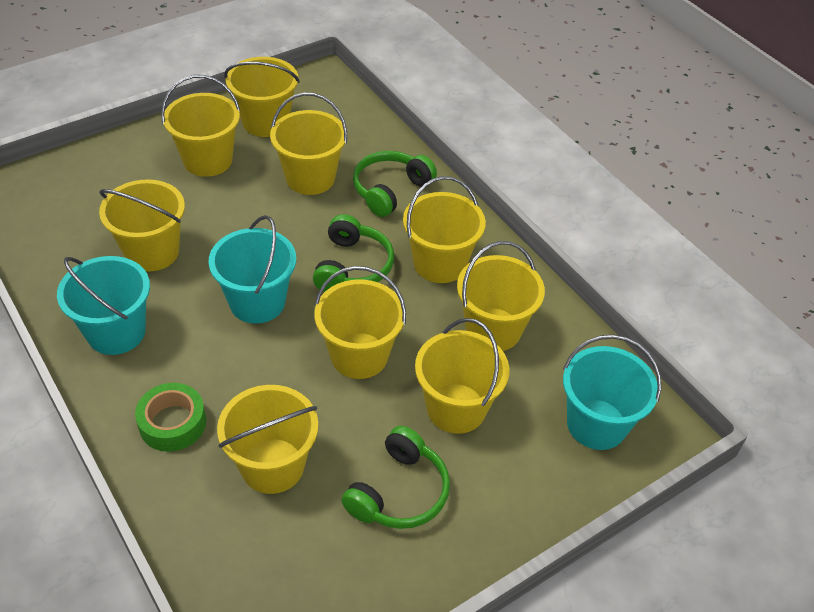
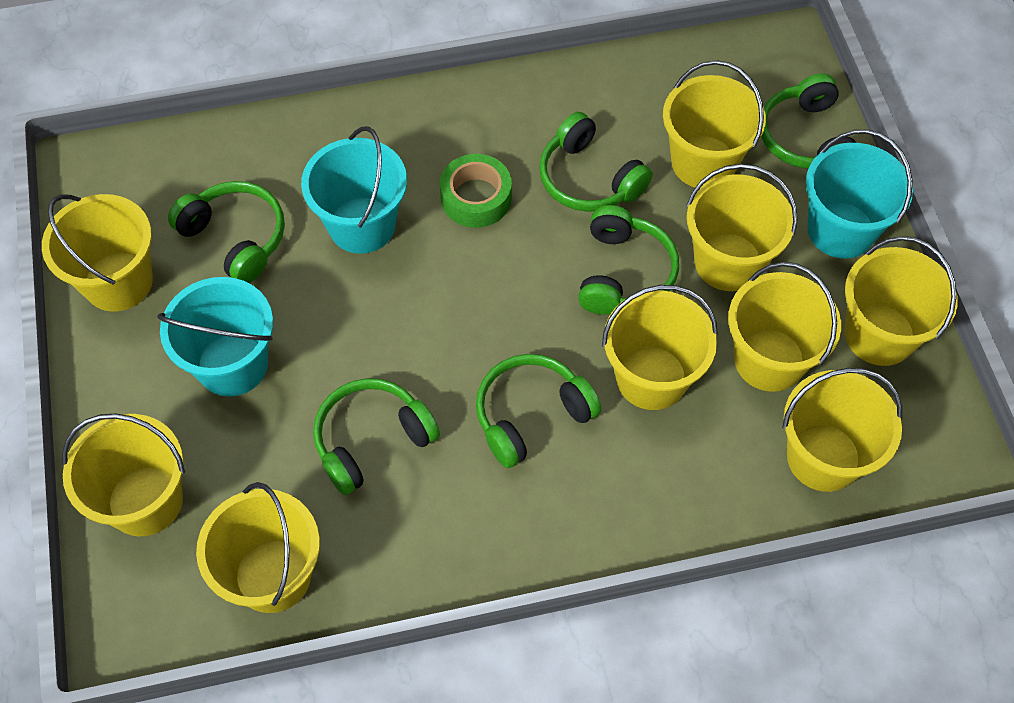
green headphones: [313,214,394,292] [341,426,450,529] [353,151,437,217] = 3 -> [168,181,285,283] [313,378,440,495] [476,354,601,468] [539,112,653,212] [578,205,679,315] [761,73,856,169] = 6

